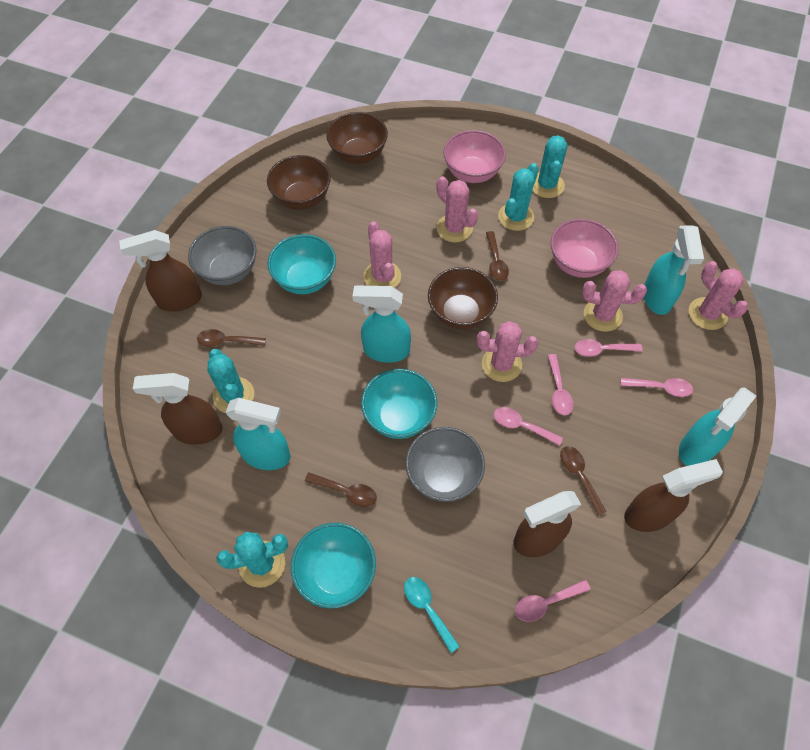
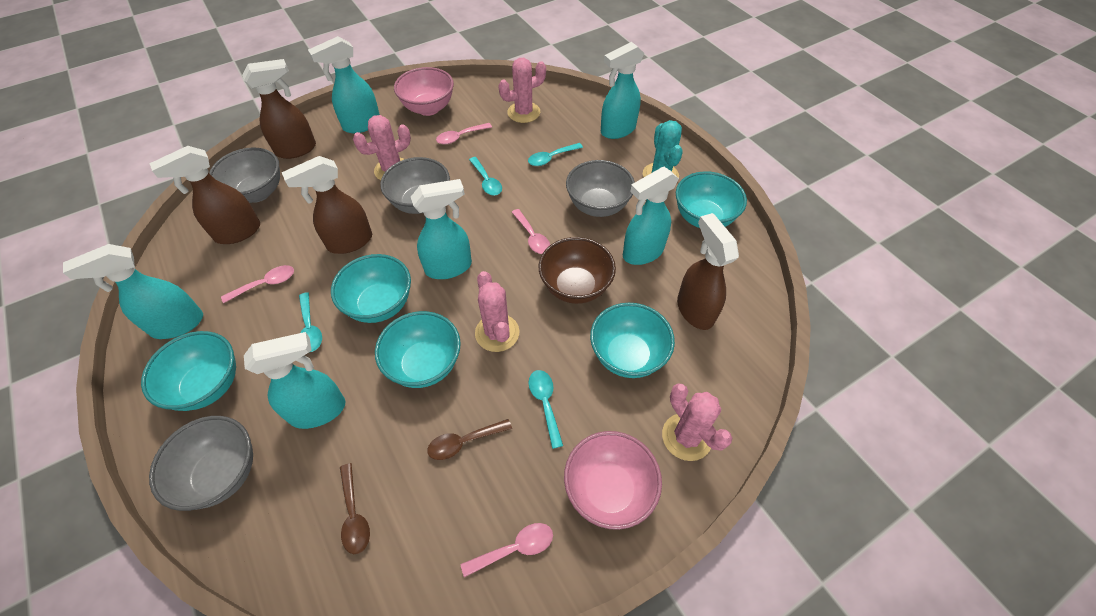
brown bowl: [267,155,331,210] [326,112,388,164] [428,267,498,330] = 3 -> [539,237,616,304] = 1
brown spoon: [197,329,266,347] [305,472,377,507] [486,231,509,281] [560,446,606,515] = 4 -> [340,463,370,554] [427,419,512,460] = 2
grey bowl: [188,226,257,285] [405,427,485,502] = 2 -> [149,416,253,511] [209,147,280,203] [380,157,450,214] [566,160,635,217] = 4
pink cactus: [364,221,401,288] [437,176,478,242] [477,321,539,382] [582,270,647,332] [689,261,748,330] = 5 -> [353,115,411,180] [475,271,520,352] [498,58,546,123] [662,383,732,461] = 4
pink spoon: [494,407,563,446] [515,580,591,622] [547,354,574,415] [574,339,643,357] [621,378,693,397] = 5 -> [221,265,294,303] [436,123,492,144] [461,523,553,577] [512,209,550,254] = 4
turquoise bowl: [268,234,336,294] [291,523,376,609] [361,369,437,439] = 3 -> [141,331,236,411] [331,254,411,323] [375,311,461,388] [590,303,675,378] [676,171,747,228] = 5
turquoise cactus: [207,349,254,413] [216,532,288,588] [498,163,539,231] [532,135,568,198] = 4 -> [643,120,683,178] = 1
turquoise spoon: [404,577,460,653] = 1 -> [299,292,322,352] [469,157,502,196] [528,143,583,166] [529,370,563,449] = 4
turquoise spray bottle: [226,398,290,470] [352,286,411,363] [644,226,704,315] [679,387,756,466] = 4 -> [63,244,203,339] [244,332,345,429] [308,36,380,133] [411,179,472,279] [601,42,644,139] [623,167,679,265] = 6

